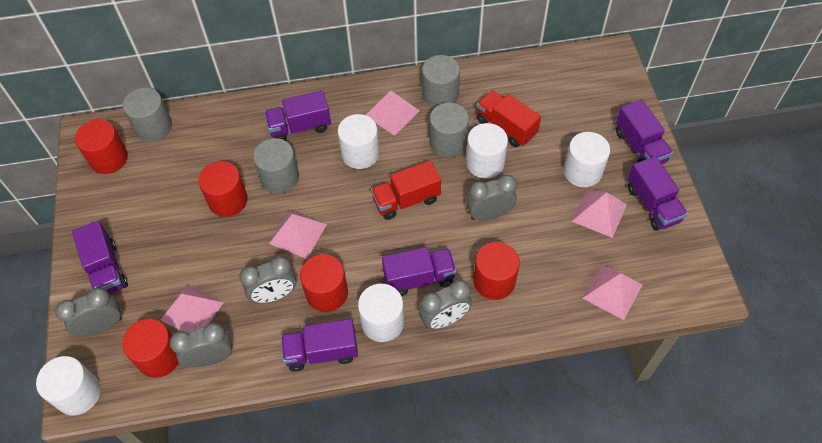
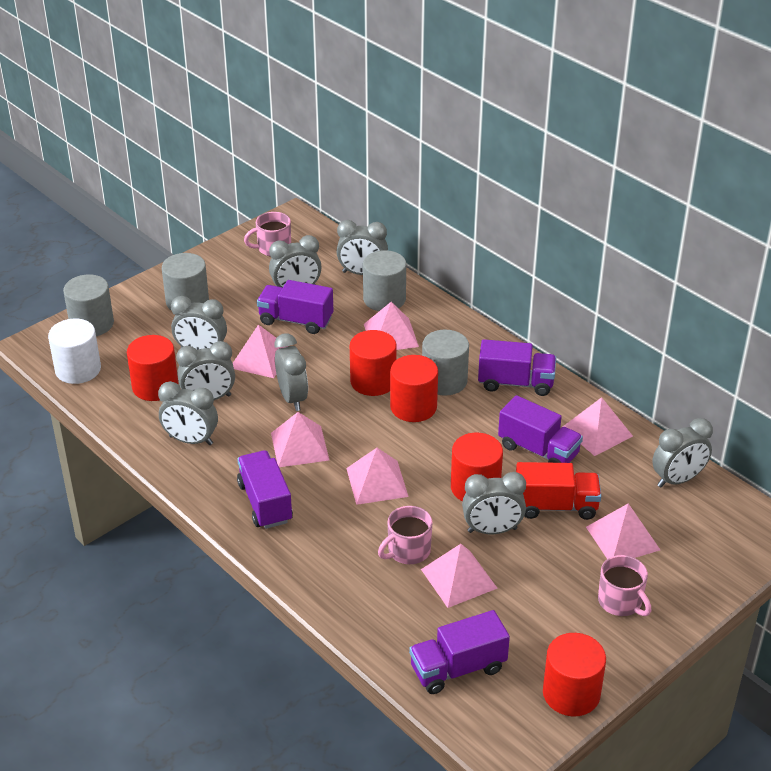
grey clock: [55,288,122,336] [170,323,232,367] [239,256,296,303] [419,280,472,329] [466,175,517,220] = 5 -> [158,381,218,445] [171,296,227,350] [176,341,235,400] [269,235,322,287] [275,333,308,411] [336,220,388,275] [462,472,526,534] [652,418,713,487] = 8
pink mug: none = 0 -> [244,212,291,257] [378,506,433,564] [598,555,651,616] = 3
pink pyramid: [161,284,224,333] [269,210,327,259] [366,90,419,136] [572,189,627,238] [582,264,642,320] = 5 -> [233,324,288,378] [271,412,329,467] [346,448,409,505] [364,302,419,350] [421,544,498,608] [561,397,633,456] [586,503,660,559] = 7
purple truck: [72,221,128,294] [264,90,331,141] [281,319,358,372] [382,247,456,296] [616,100,673,164] [628,156,688,231] = 6 -> [237,450,293,529] [257,280,333,334] [409,610,510,694] [478,339,556,396] [498,395,583,463] = 5
red truck: [371,161,441,220] [477,90,541,147] = 2 -> [516,462,601,520] = 1
white cylinder: [36,356,101,416] [338,114,380,169] [358,284,404,342] [466,123,508,178] [563,132,610,187] = 5 -> [48,319,101,384] = 1

